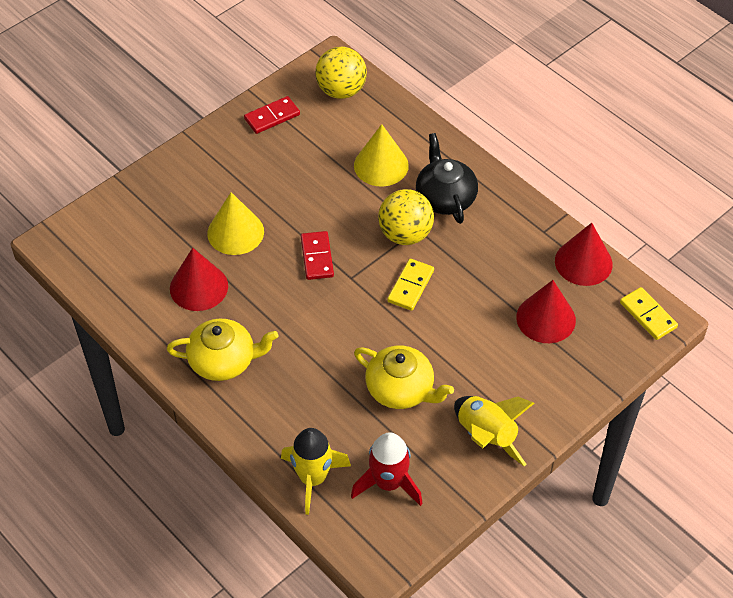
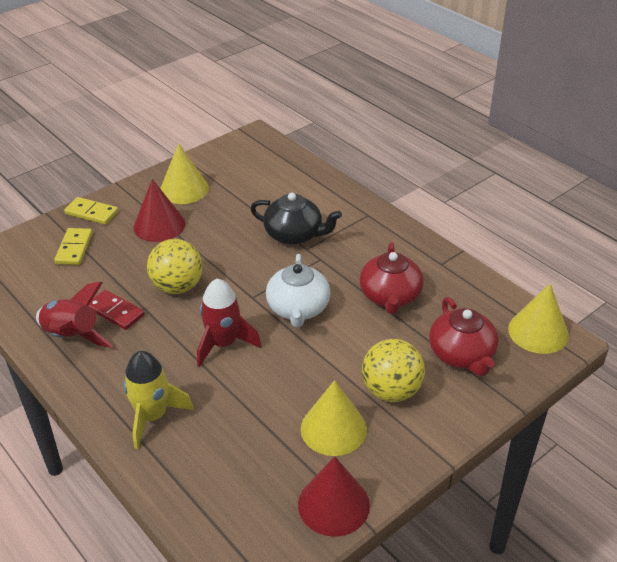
red cone: [170,248,228,311] [516,280,576,343] [555,223,613,286] = 3 -> [134,179,185,242] [298,457,370,537] = 2
red domino: [244,96,300,134] [301,231,334,280] = 2 -> [89,290,145,330] = 1
red rocket: [351,432,423,506] = 1 -> [36,282,113,348] [197,279,261,367] = 2
red teapot: none = 0 -> [360,242,424,314] [429,297,499,376] = 2
white teapot: none = 0 -> [266,254,330,328] = 1
yellow cone: [207,192,264,255] [354,124,409,186] = 2 -> [160,144,209,204] [301,380,367,456] [508,284,569,354] = 3
yellow rocket: [281,428,351,515] [454,396,535,466] = 2 -> [123,351,194,449] = 1
yellow teapot: [167,318,278,381] [354,346,454,409] = 2 -> none = 0

